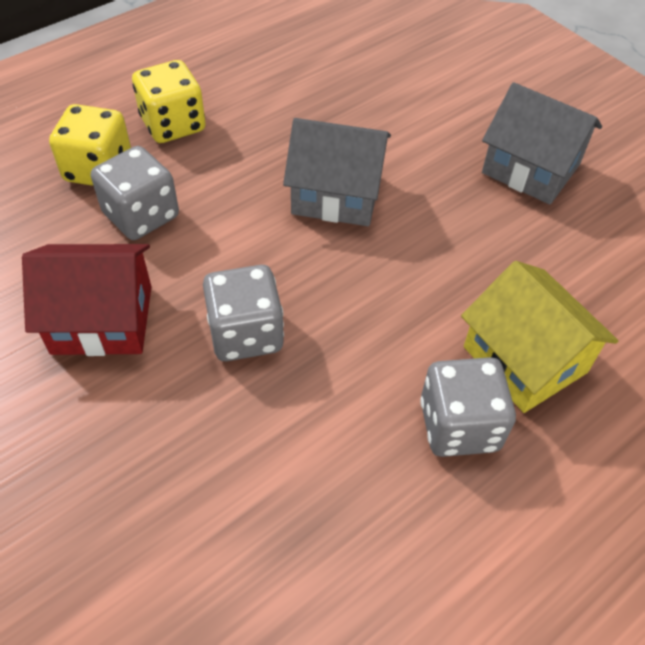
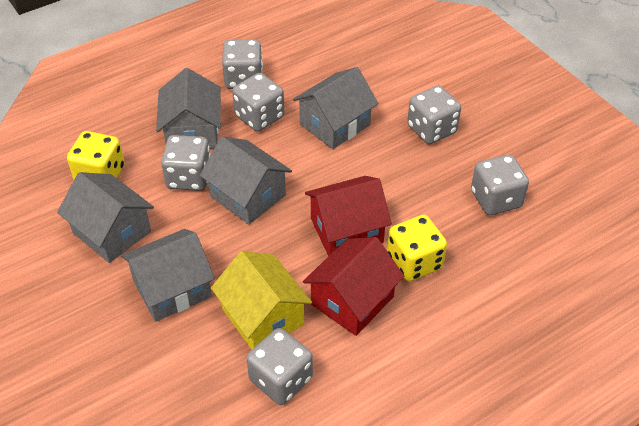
grey dice: [91,146,179,240] [203,265,284,361] [420,357,516,457] = 3 -> [161,135,210,191] [222,39,263,89] [232,73,285,131] [246,328,313,405] [407,85,461,144] [471,154,529,215] = 6
grey house: [283,118,391,226] [482,82,602,205] = 2 -> [57,172,154,263] [121,229,215,322] [156,68,221,149] [199,136,292,225] [293,67,378,149] = 5
red house: [22,244,151,356] = 1 -> [303,237,404,336] [305,176,392,256] = 2

